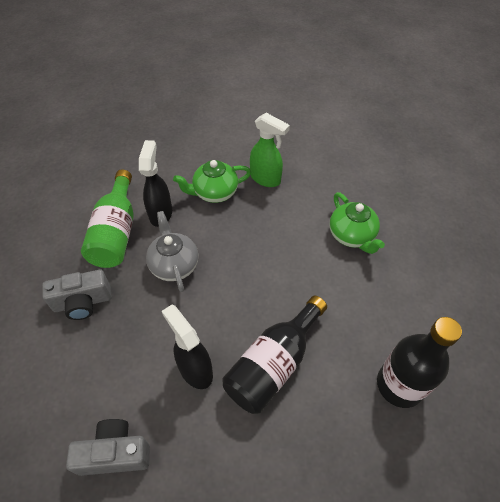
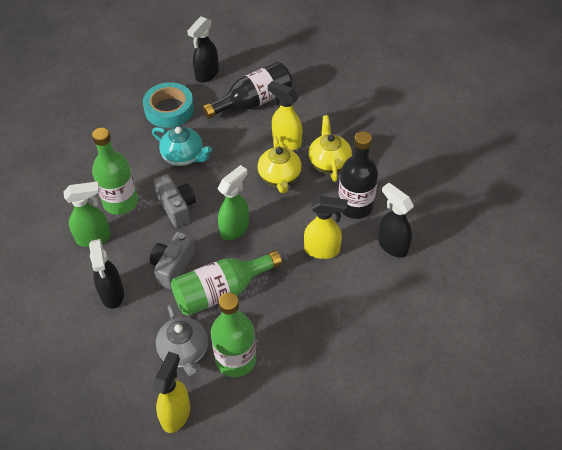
black spray bottle: [139,140,172,227] [162,305,213,389] = 2 -> [89,239,124,309] [187,16,219,83] [378,183,414,258] = 3
green bottle: [81,169,134,268] = 1 -> [92,128,138,215] [171,250,282,316] [211,293,256,377] = 3
green spray bottle: [250,113,290,187] = 1 -> [63,181,111,247] [218,165,249,241] = 2
green teapot: [173,160,251,203] [330,192,385,254] = 2 -> none = 0
turquoise tape: none = 0 -> [143,82,194,128] = 1
turquoise teapot: none = 0 -> [152,126,212,166] = 1
yellow spray bottle: none = 0 -> [153,352,190,433] [268,81,302,150] [304,196,348,259] = 3
yellow teapot: none = 0 -> [258,137,302,193] [308,115,352,182] = 2

